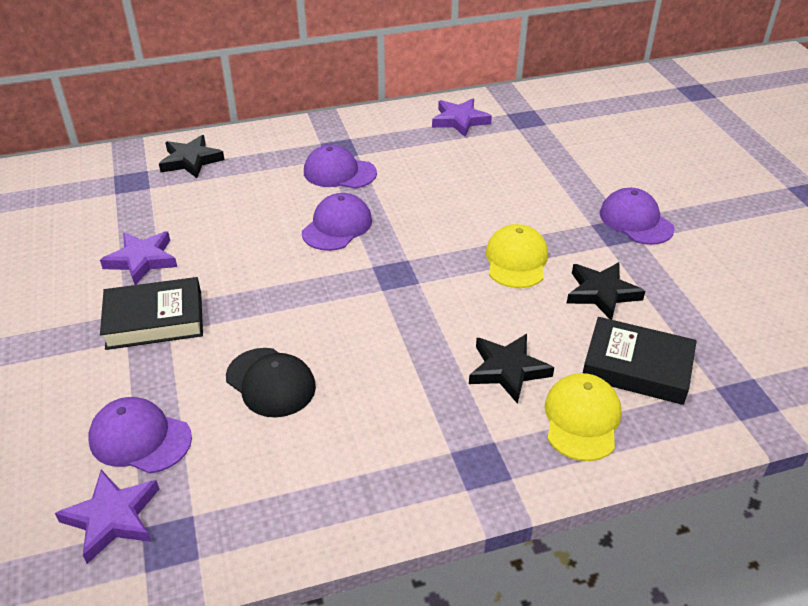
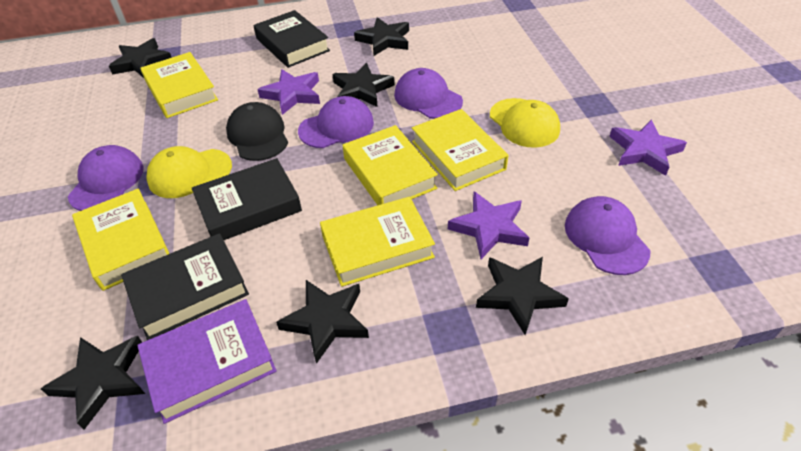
black book: [100,277,203,350] [583,317,697,405] = 2 -> [121,233,249,340] [192,158,302,240] [254,10,330,68] = 3
black star: [159,135,225,178] [469,334,554,404] [566,262,645,320] = 3 -> [41,336,145,430] [109,38,172,78] [276,280,369,364] [332,63,395,107] [354,17,409,56] [476,257,569,335] = 6
purple book: none = 0 -> [137,299,277,424] = 1
yellow book: none = 0 -> [72,189,170,291] [141,52,218,118] [320,197,435,287] [343,125,438,205] [412,109,509,191] = 5

